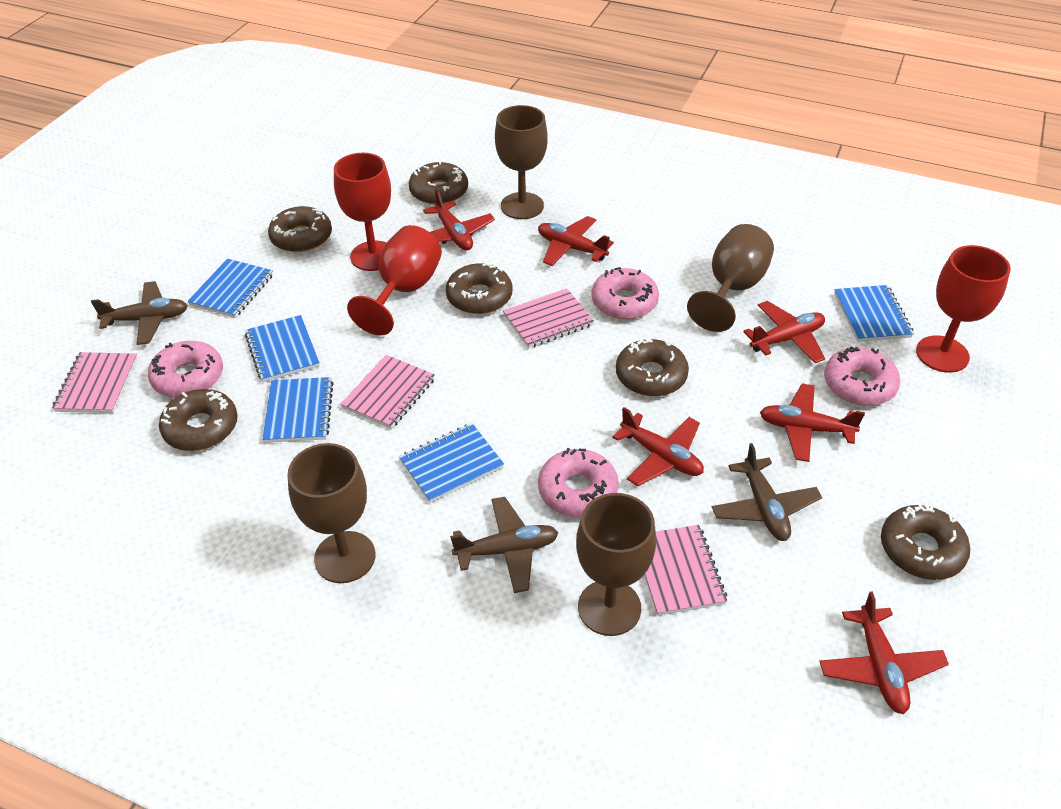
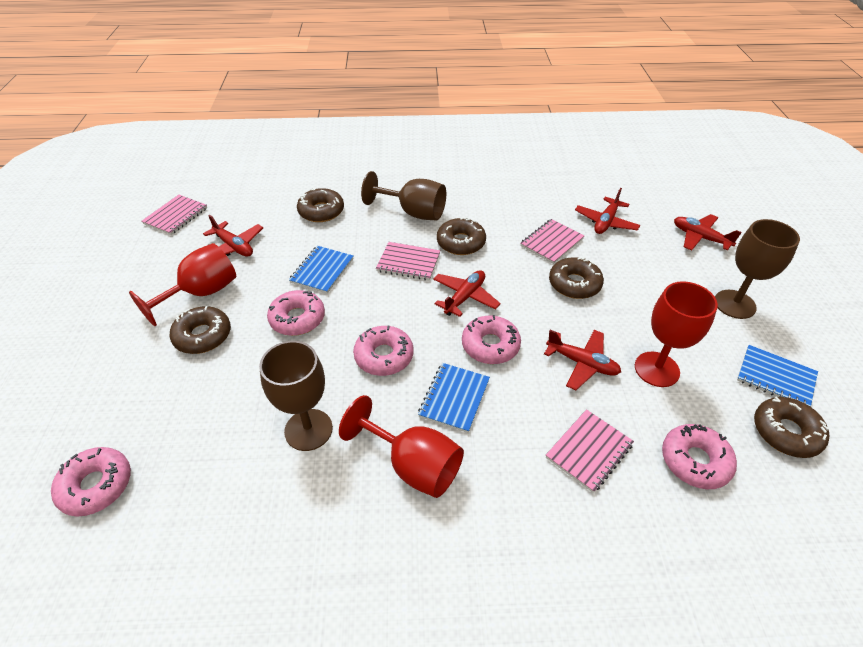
blue notebook: [187,259,273,318] [245,315,320,382] [262,377,334,443] [399,423,504,503] [834,285,914,342] = 5 -> [289,246,354,294] [418,363,490,433] [737,345,818,407] = 3
brown donut: [159,389,238,451] [268,206,332,252] [409,161,468,205] [446,263,513,314] [616,338,689,396] [881,505,970,580] = 6 -> [170,306,231,354] [297,188,344,222] [437,217,486,255] [549,257,604,299] [754,397,830,458] = 5
brown goblet: [288,443,375,583] [495,105,548,219] [576,493,656,636] [687,224,774,332] = 4 -> [259,341,333,451] [361,171,446,220] [715,219,800,319] = 3
brown plane: [91,281,188,345] [450,497,558,593] [712,443,822,541] = 3 -> none = 0
pink donut: [148,341,223,398] [538,448,619,517] [591,267,659,319] [824,347,900,406] = 4 -> [51,447,131,517] [267,290,325,336] [353,325,414,376] [462,315,521,364] [662,424,737,489] = 5
red plane: [423,189,495,250] [538,216,614,266] [612,407,704,486] [743,301,825,363] [760,384,865,462] [819,591,949,714] = 6 -> [203,215,263,256] [433,270,501,317] [544,330,621,390] [575,188,640,234] [674,214,742,251] = 5

